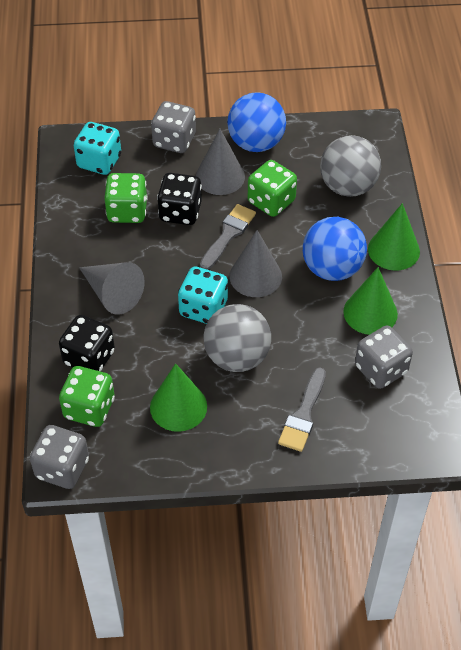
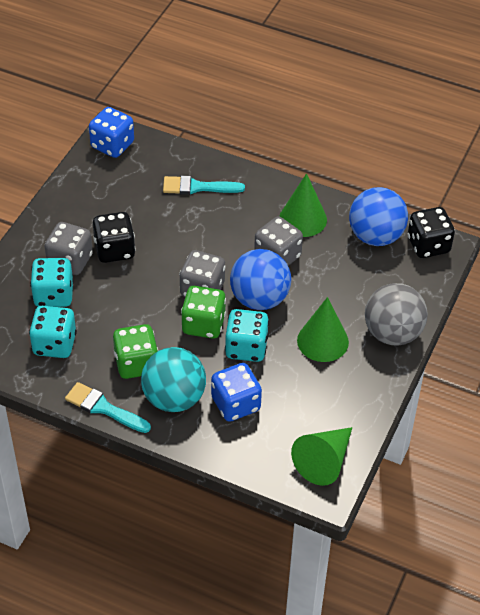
blue dice: none = 0 -> [89,107,134,158] [211,363,262,422] = 2
green dice: [59,366,115,427] [104,173,148,223] [248,160,297,217] = 3 -> [113,324,158,379] [181,286,226,339] = 2
grey ball: [204,304,271,372] [320,135,381,197] = 2 -> [365,283,428,346] = 1
grey brush: [200,204,256,270] [278,368,326,452] = 2 -> none = 0
grey cone: [79,262,145,315] [196,129,245,195] [229,230,282,297] = 3 -> none = 0
turquoise ball: none = 0 -> [141,347,206,412] = 1
turquoise brush: none = 0 -> [65,382,151,433] [163,176,245,195] = 2
turquoise dice: [74,122,121,175] [178,267,228,324] = 2 -> [29,306,77,358] [30,258,74,307] [225,309,269,362] = 3

